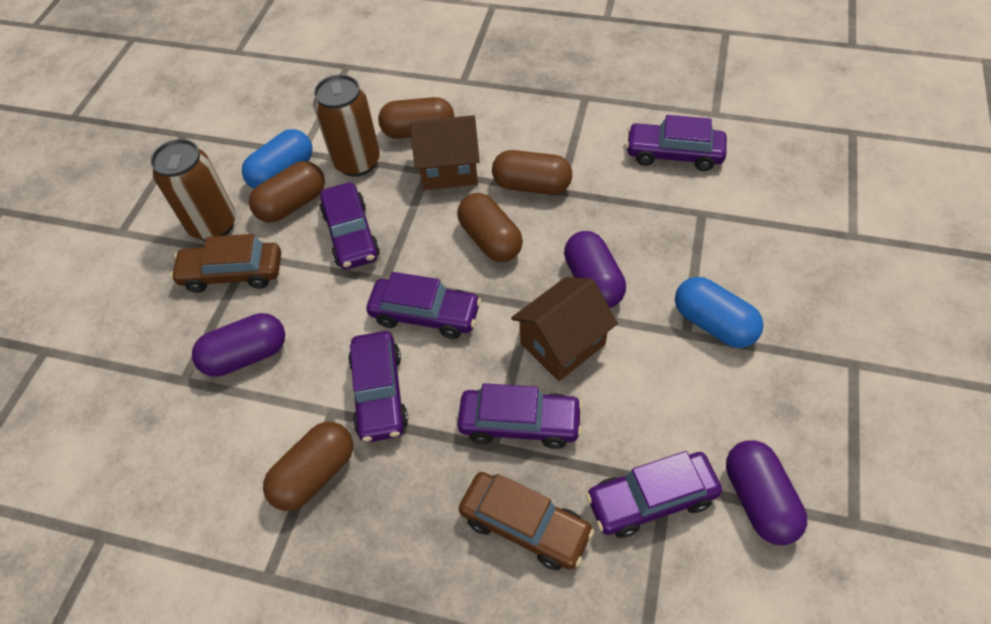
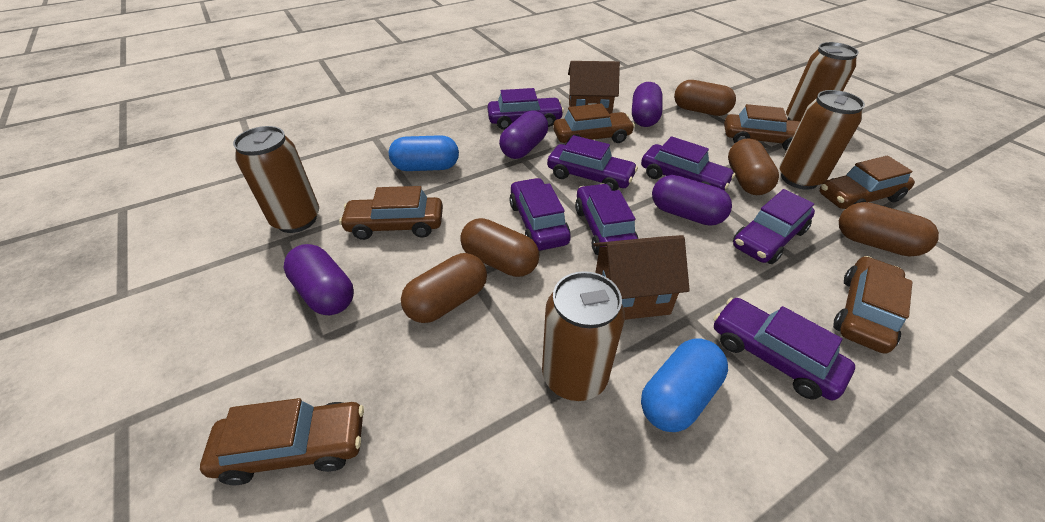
brown can: [150,139,236,241] [313,75,380,177] = 2 -> [233,126,319,233] [542,271,625,401] [779,90,865,190] [786,42,859,121] = 4
brown car: [170,234,281,293] [459,472,594,570] = 2 -> [200,398,364,486] [339,186,443,240] [553,103,635,143] [724,104,800,151] [819,156,915,209] [833,256,913,354] = 6
purple capsule: [192,313,285,377] [564,231,626,308] [726,440,807,545] = 3 -> [283,244,354,315] [499,110,548,159] [632,82,663,127] [652,175,732,226] = 4
purple car: [320,182,380,270] [348,331,408,442] [366,272,481,339] [458,383,583,449] [586,451,722,538] [626,115,727,171] = 6 -> [487,88,564,130] [510,178,571,250] [547,135,638,191] [575,183,638,255] [641,136,735,191] [714,297,855,400] [733,189,815,264] = 7

